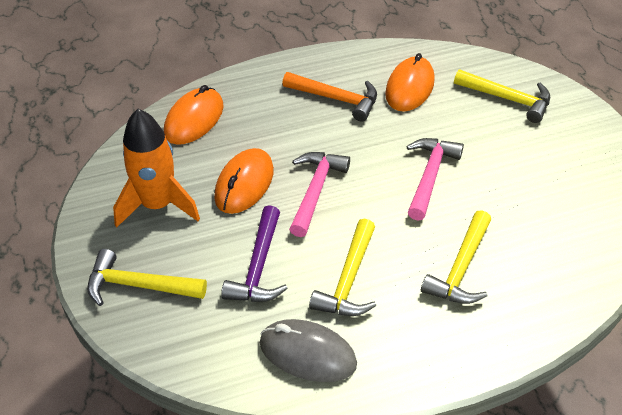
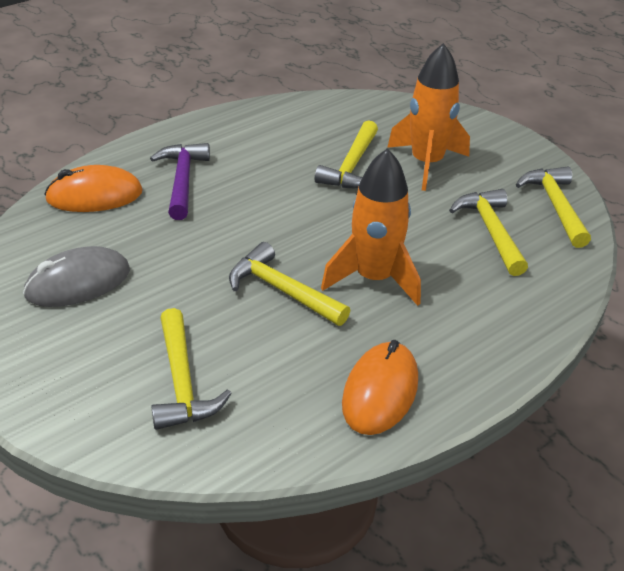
orange hammer: [282,72,377,122] = 1 -> none = 0
orange mouse: [164,85,224,145] [214,148,274,214] [385,53,435,112] = 3 -> [44,165,143,212] [342,340,418,435] = 2
orange rocket: [113,109,200,228] = 1 -> [321,148,421,306] [387,43,470,191] = 2
pink hammer: [289,152,350,237] [406,138,464,221] = 2 -> none = 0
yellow hammer: [87,249,207,306] [309,219,376,316] [421,210,491,304] [454,69,550,123] = 4 -> [151,308,232,430] [229,242,350,326] [315,120,378,188] [449,189,528,276] [516,167,591,248] = 5

